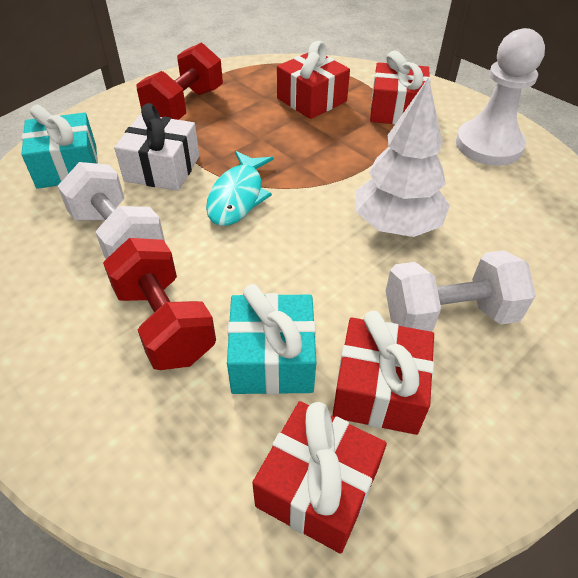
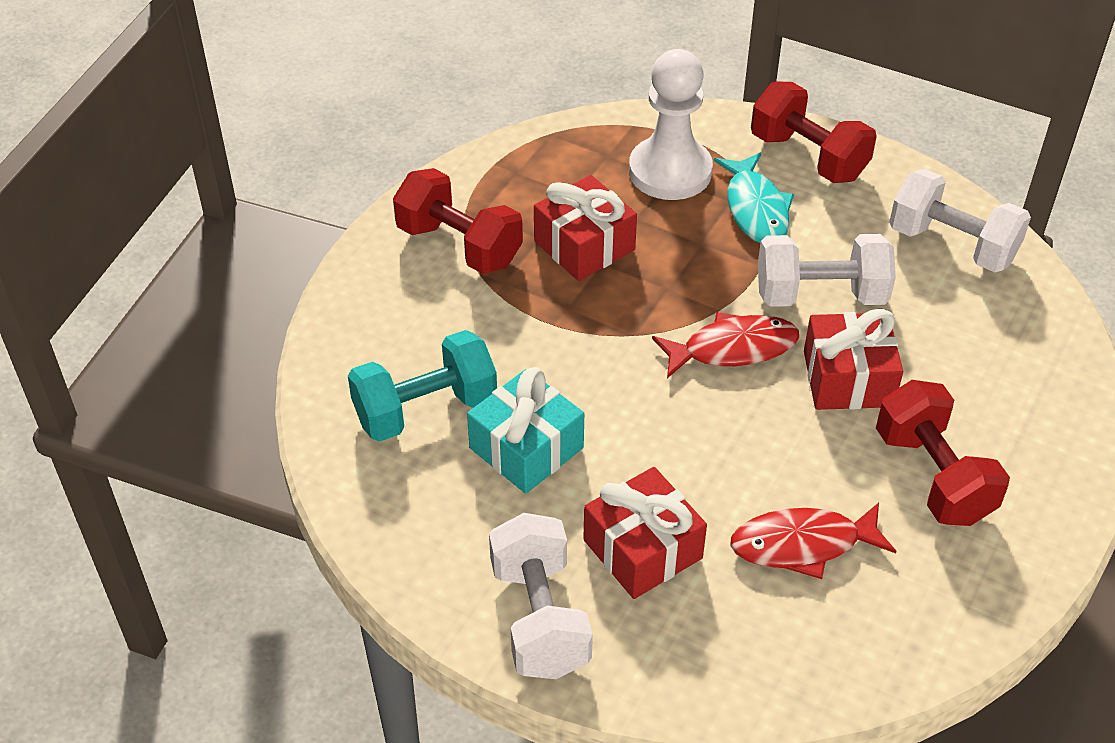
red dumbbell: [103,238,216,370] [136,42,223,120] = 2 -> [393,168,523,274] [751,81,877,183] [876,380,1010,526] = 3
red fish: none = 0 -> [652,312,799,378] [730,503,896,579] = 2
red gift: [252,401,387,554] [277,41,350,119] [332,311,434,435] [370,51,431,125] = 4 -> [534,175,637,281] [583,467,707,599] [804,309,903,410] = 3
turquoise dumbbell: none = 0 -> [348,330,497,442] = 1
turquoise gift: [21,104,98,189] [227,284,316,395] = 2 -> [467,367,584,494] = 1
white dumbbell: [57,162,165,259] [386,250,536,332] = 2 -> [489,513,593,679] [758,234,896,307] [889,169,1031,272] = 3
white gift: [114,103,199,191] = 1 -> none = 0
white tree: [355,77,450,237] = 1 -> none = 0

